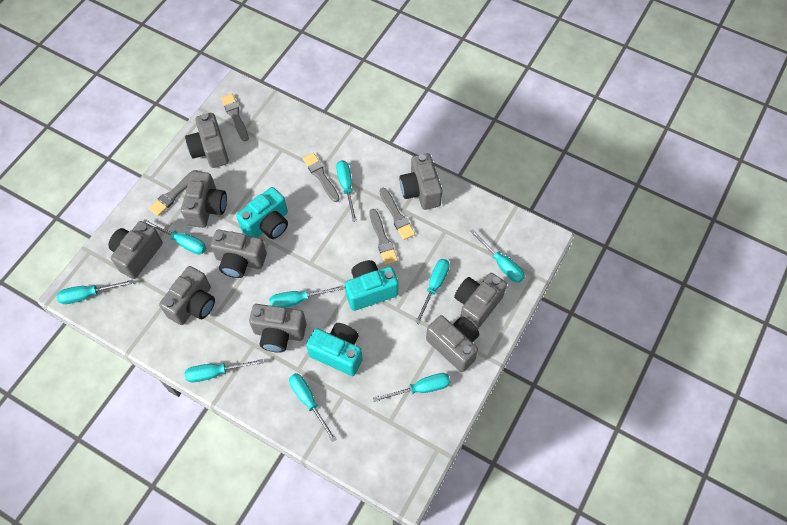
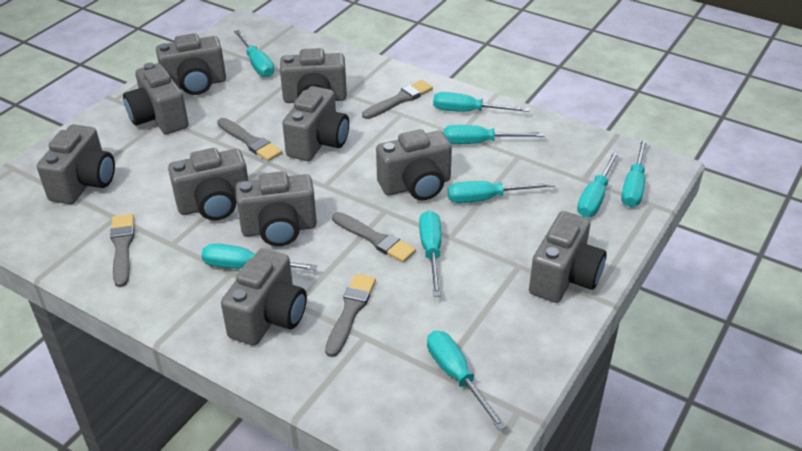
grey camera: [109,221,163,279] [159,266,215,325] [181,171,227,228] [185,113,229,168] [210,230,267,278] [249,304,306,353] [399,153,442,210] [426,315,479,372] [454,273,507,329] = 9 -> [37,124,115,204] [123,63,189,134] [156,33,226,95] [168,148,249,220] [221,248,307,346] [236,171,317,246] [280,48,347,103] [282,86,349,161] [376,129,452,200] [529,211,607,303] = 10
turquoise camera: [236,187,288,239] [306,323,363,376] [345,260,398,311] = 3 -> none = 0

